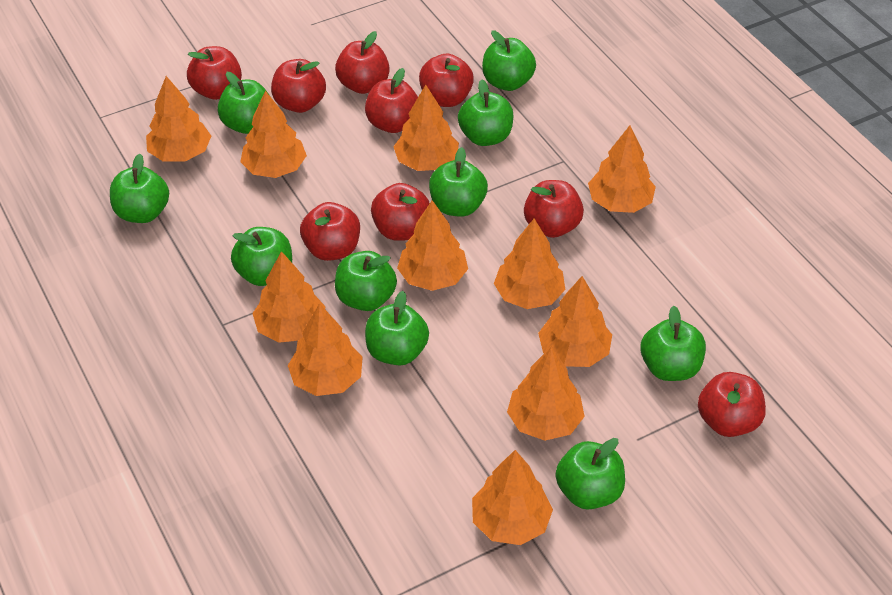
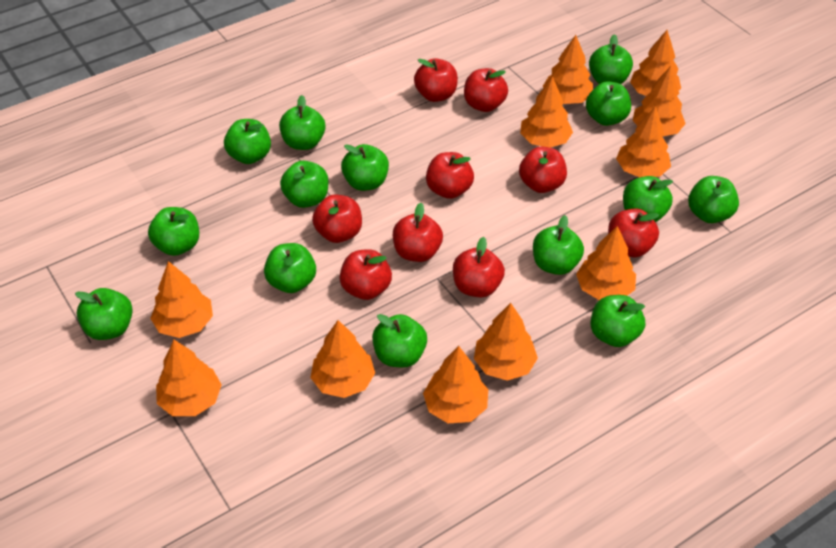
green apple: [110,154,169,223] [218,72,270,134] [231,227,292,286] [335,251,397,311] [365,291,429,366] [429,147,488,217] [458,79,513,146] [482,30,536,91] [556,438,625,509] [641,306,706,381] = 10 -> [75,288,133,340] [148,207,199,256] [224,119,271,164] [264,243,316,293] [279,95,325,150] [280,161,328,208] [341,144,389,191] [372,314,427,367] [533,215,584,275] [586,81,631,126] [589,34,633,84] [590,295,645,347] [623,176,673,222] [688,176,739,223] = 14

